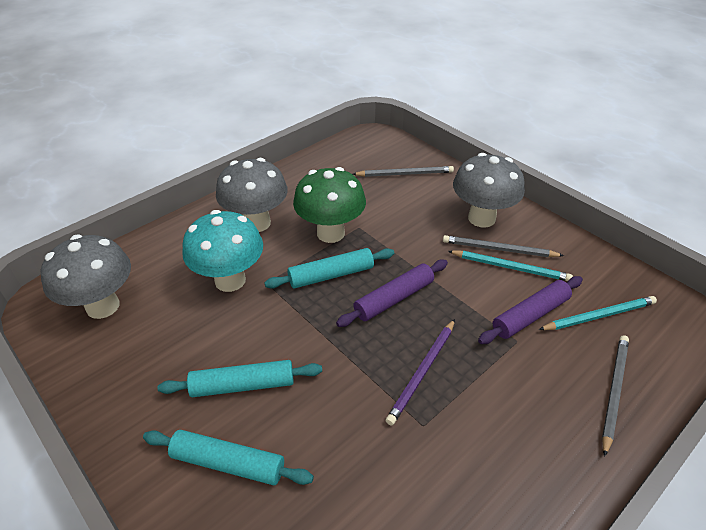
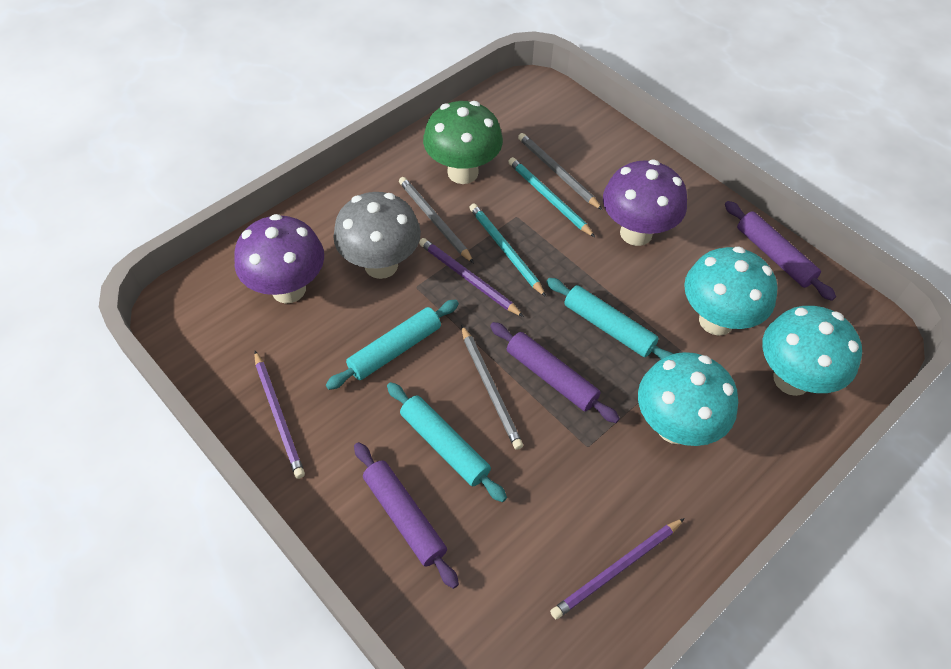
grey mushroom: [41,234,131,319] [216,158,288,232] [453,153,525,228] = 3 -> [333,192,421,279] = 1
purple mushroom: none = 0 -> [234,214,324,304] [603,160,687,246] = 2
purple pencil: [385,319,455,426] = 1 -> [254,351,305,479] [419,238,524,317] [550,518,685,619] = 3
purple rolling pin: [336,260,448,327] [478,276,583,344] = 2 -> [354,442,459,589] [490,322,620,423] [725,201,836,301] = 3
turquoise mushroom: [182,210,263,292] = 1 -> [638,352,738,446] [684,246,777,336] [762,306,862,396] = 3

